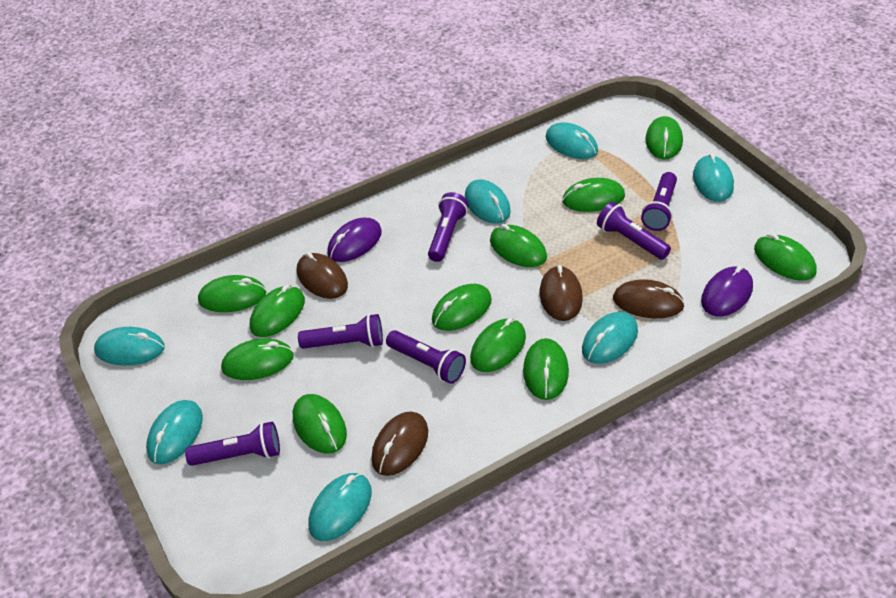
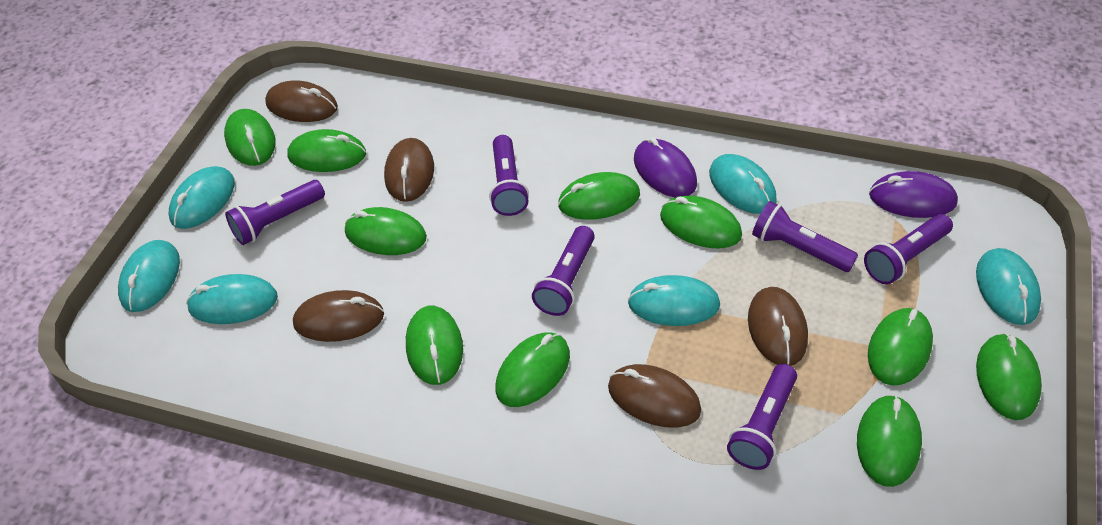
brown mouse: [297,252,348,299] [371,411,428,476] [540,265,583,321] [613,279,685,318] = 4 -> [265,80,338,122] [293,290,384,342] [384,138,434,202] [608,364,701,428] [748,287,808,366] = 5
green mouse: [198,275,266,312] [221,339,294,380] [250,285,305,337] [293,394,347,453] [432,284,492,331] [470,318,526,372] [490,224,547,267] [523,338,569,400] [562,178,625,212] [645,116,683,159] [754,233,817,281] = 11 -> [224,109,276,166] [287,129,366,172] [345,207,427,255] [406,306,463,385] [495,332,570,407] [558,172,640,220] [660,196,742,248] [857,395,922,487] [868,308,933,386] [976,333,1042,420] = 10
turquoise mouse: [94,327,165,366] [146,400,203,464] [309,473,372,541] [465,179,511,224] [546,122,598,159] [582,312,638,364] [693,153,734,202] = 7 -> [118,240,180,312] [169,166,235,229] [186,274,278,324] [628,275,720,326] [709,154,777,214] [976,248,1041,325] = 6

